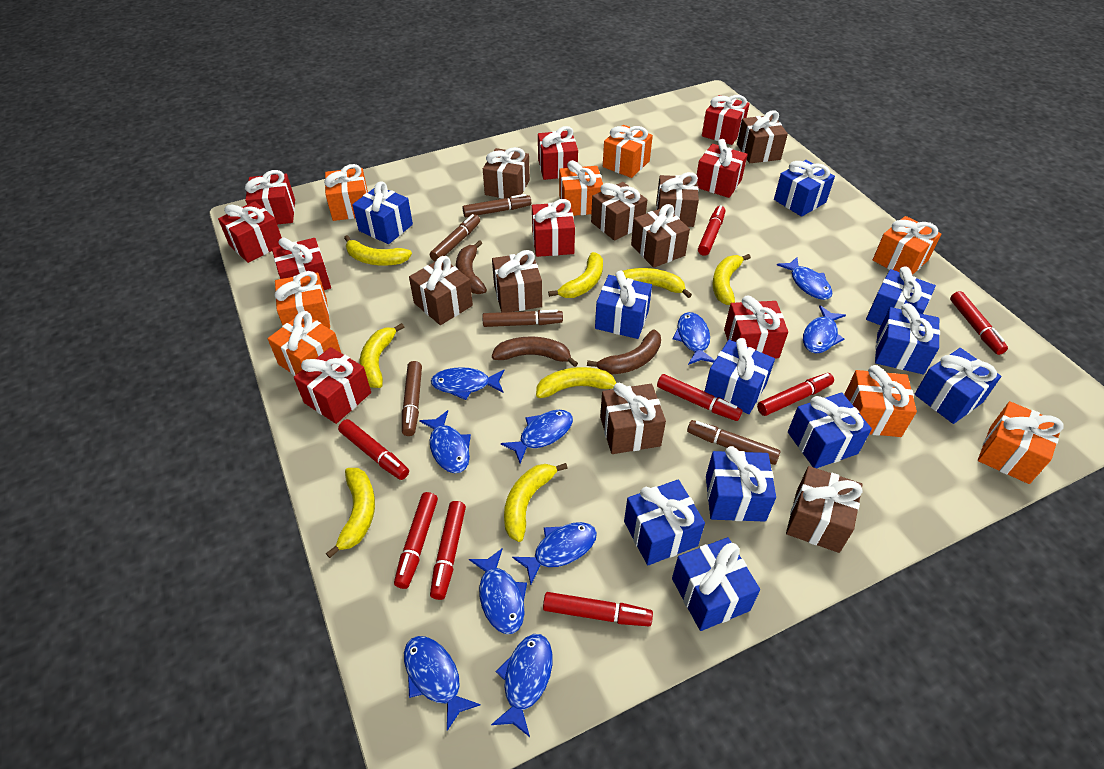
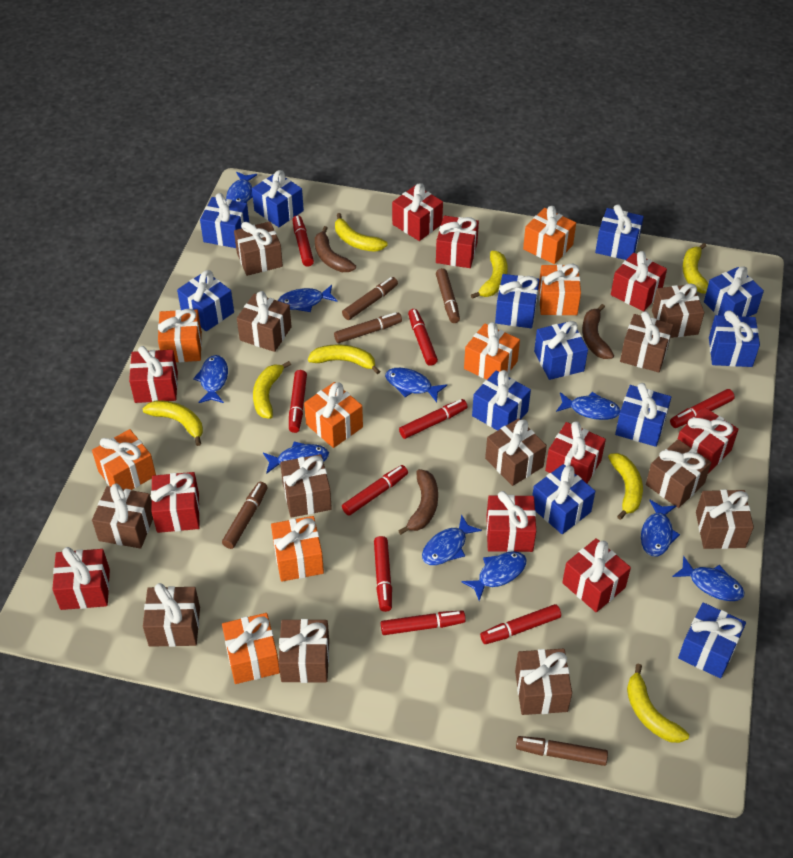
blue gift: [352,181,413,244] [595,270,652,339] [624,480,705,565] [672,537,760,631] [704,338,775,414] [706,446,776,522] [774,160,835,217] [788,393,872,468] [866,266,936,325] [875,303,940,374] [915,348,1001,424] = 11 -> [177,270,234,331] [200,193,249,248] [252,170,304,227] [472,370,531,431] [495,274,539,328] [532,464,595,534] [534,321,588,380] [595,204,644,260] [615,383,671,447] [678,603,746,678] [704,266,764,317] [709,310,760,367] = 12
brown gift: [409,256,473,325] [483,147,530,199] [492,250,542,312] [591,182,647,241] [600,383,666,454] [631,204,690,268] [656,172,699,227] [737,110,788,163] [786,466,863,553] = 9 -> [92,483,153,549] [143,583,200,647] [234,221,283,276] [237,291,292,352] [278,619,329,683] [280,454,332,518] [485,418,547,486] [515,649,572,715] [620,311,673,372] [646,439,711,508] [652,283,704,338] [696,490,754,549] = 12
red gift: [218,201,282,263] [245,170,295,224] [272,238,331,290] [294,347,371,424] [532,199,575,257] [538,126,578,180] [697,139,748,198] [702,95,750,145] [724,296,788,358] = 9 -> [52,547,110,610] [129,346,178,403] [151,472,200,533] [392,183,443,241] [436,216,479,268] [486,491,536,552] [545,421,606,484] [562,538,631,612] [611,251,667,312] [678,407,739,474] = 10
red marker: [338,419,409,480] [394,492,438,589] [430,501,466,600] [543,592,653,626] [657,374,743,421] [698,205,725,256] [757,373,834,416] [950,291,1008,355] = 8 -> [289,370,307,433] [292,215,314,267] [342,465,408,516] [374,536,392,612] [381,610,466,635] [399,399,467,439] [408,309,438,366] [480,604,561,644] [670,389,735,428] = 9

